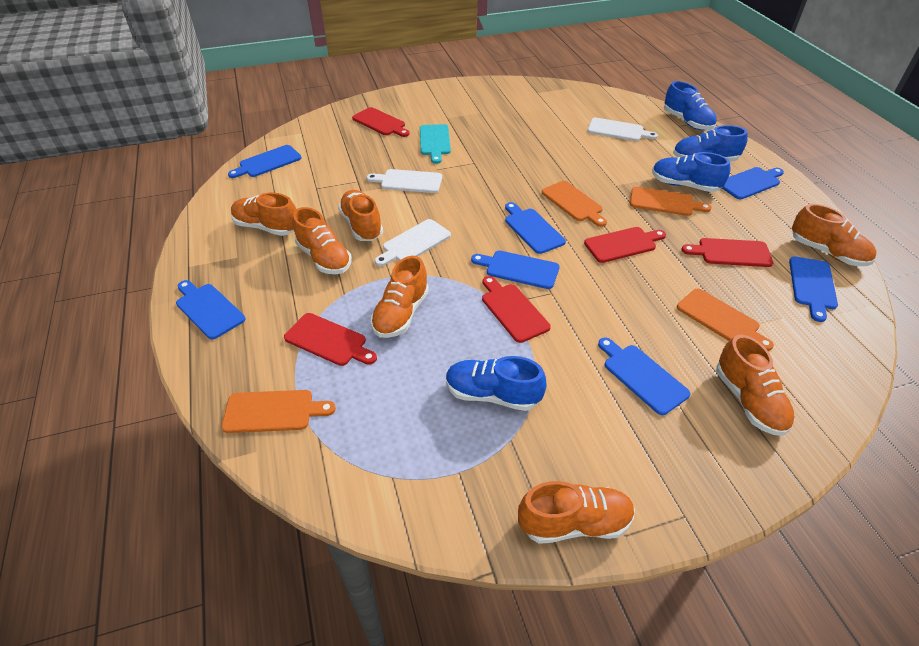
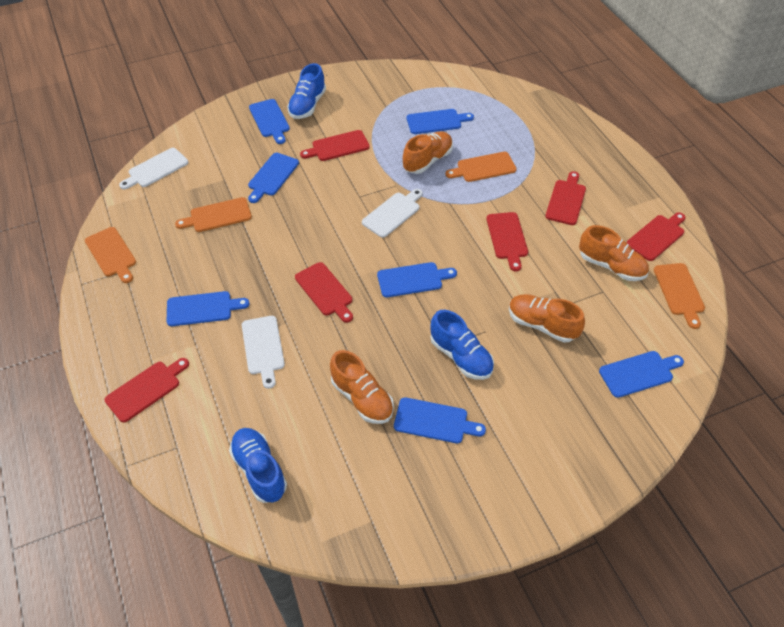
blue shoe: [446,356,547,411] [652,152,730,192] [664,81,717,130] [673,125,748,161] = 4 -> [229,428,287,503] [287,63,326,119] [430,310,494,380] = 3
orange shoe: [231,193,296,236] [293,207,352,274] [338,190,383,241] [371,256,429,338] [518,481,635,544] [716,335,795,436] [792,204,876,266] = 7 -> [330,350,394,424] [403,131,453,174] [509,294,585,343] [579,225,649,281] = 4
red cutting board: [284,313,377,366] [352,107,409,137] [482,276,551,343] [584,227,666,263] [682,238,773,267] = 5 -> [104,358,189,422] [295,262,353,323] [300,130,370,161] [486,212,528,271] [545,171,586,225] [627,212,685,261] = 6
turquoise cutting board: [420,124,451,164] = 1 -> none = 0

